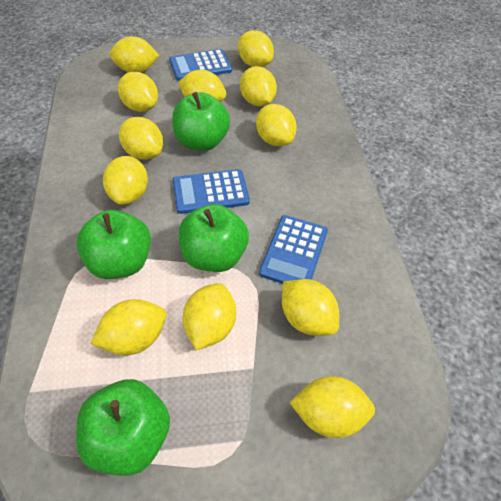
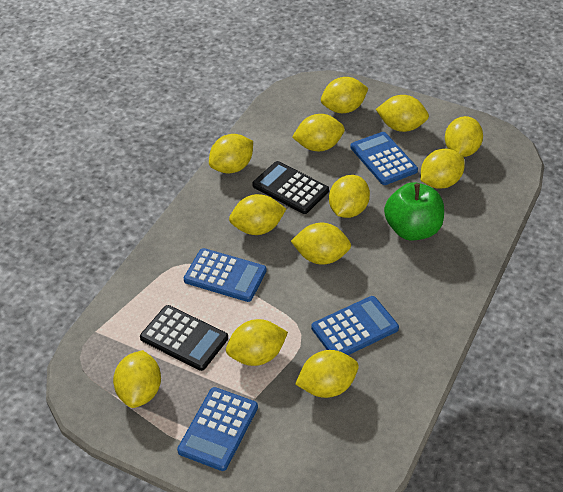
black calculator: none = 0 -> [140,305,228,371] [253,161,329,214] = 2
blue calculator: [169,49,232,81] [173,169,250,214] [259,215,328,284] = 3 -> [177,387,258,471] [184,248,267,302] [311,296,399,355] [350,132,418,185] = 4
green apple: [76,210,151,279] [76,379,170,476] [172,92,230,151] [179,204,249,272] = 4 -> [384,182,444,241] = 1

